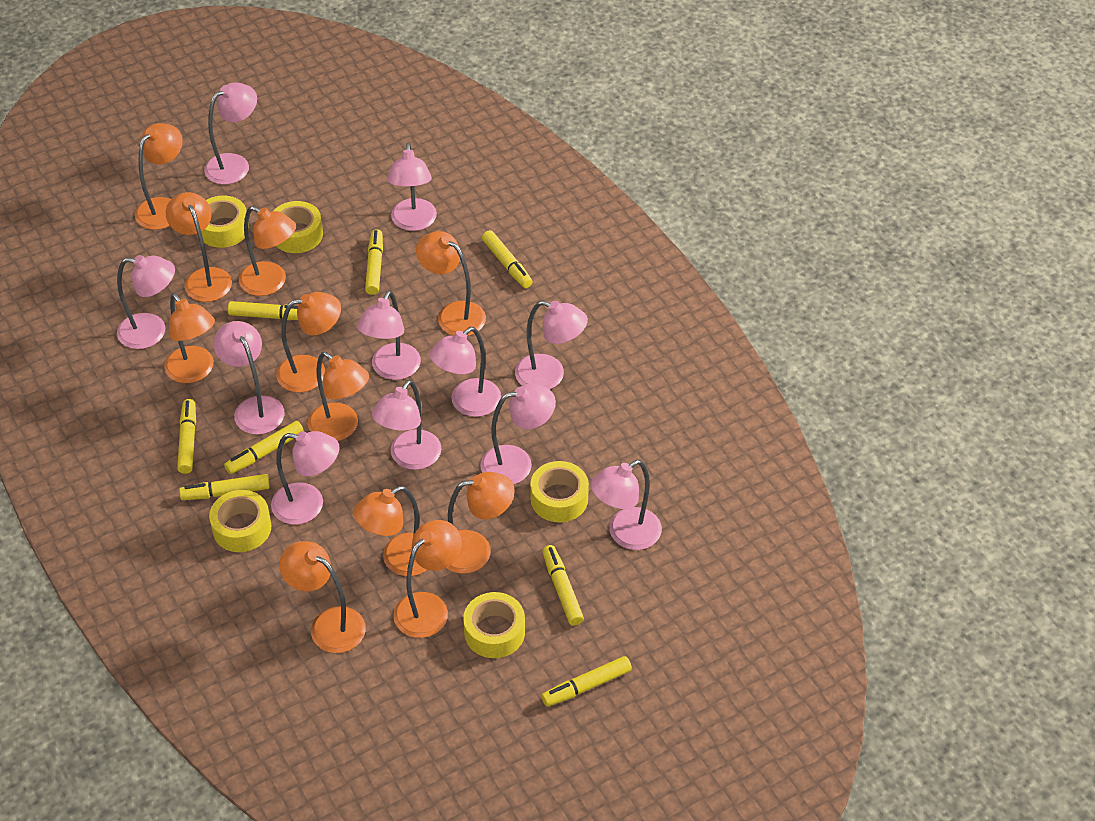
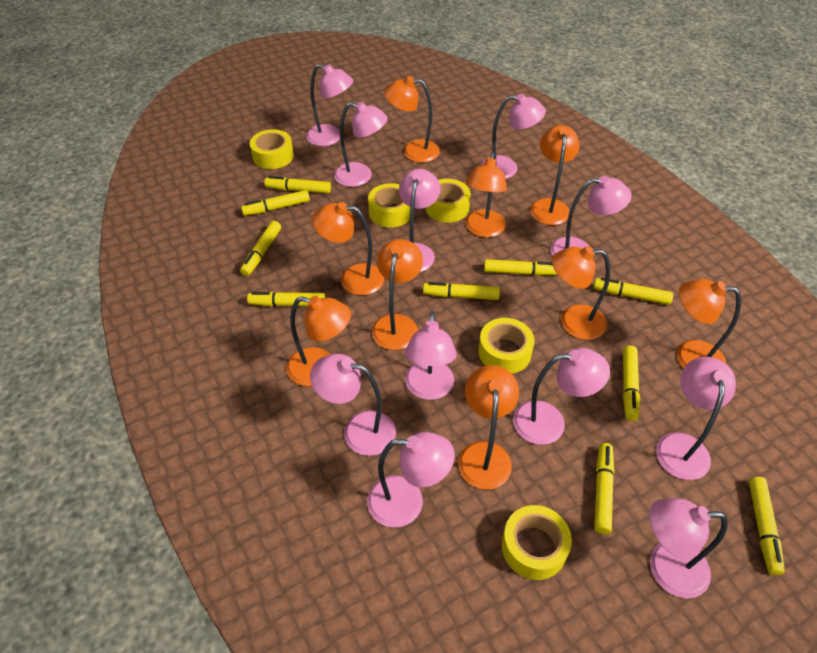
orange lamp: [135,123,183,230] [164,294,215,383] [166,192,232,302] [239,206,296,296] [276,292,341,393] [279,541,366,653] [308,352,369,441] [354,486,427,576] [393,520,462,638] [416,231,486,336] [447,472,515,574] = 11 -> [286,296,351,386] [312,202,384,295] [372,239,423,350] [384,76,440,163] [458,365,519,490] [465,152,507,237] [530,125,580,225] [552,246,610,340] [677,279,741,369] = 9
yellow marker: [177,399,196,474] [179,474,270,500] [224,421,304,474] [228,301,298,320] [365,229,383,295] [482,230,533,288] [541,656,632,707] [542,545,584,626] = 8 -> [240,221,281,276] [241,190,310,216] [247,292,326,306] [264,176,331,194] [423,282,500,300] [484,259,558,276] [593,278,673,305] [594,443,614,534] [623,345,640,421] [749,477,785,575] = 10

